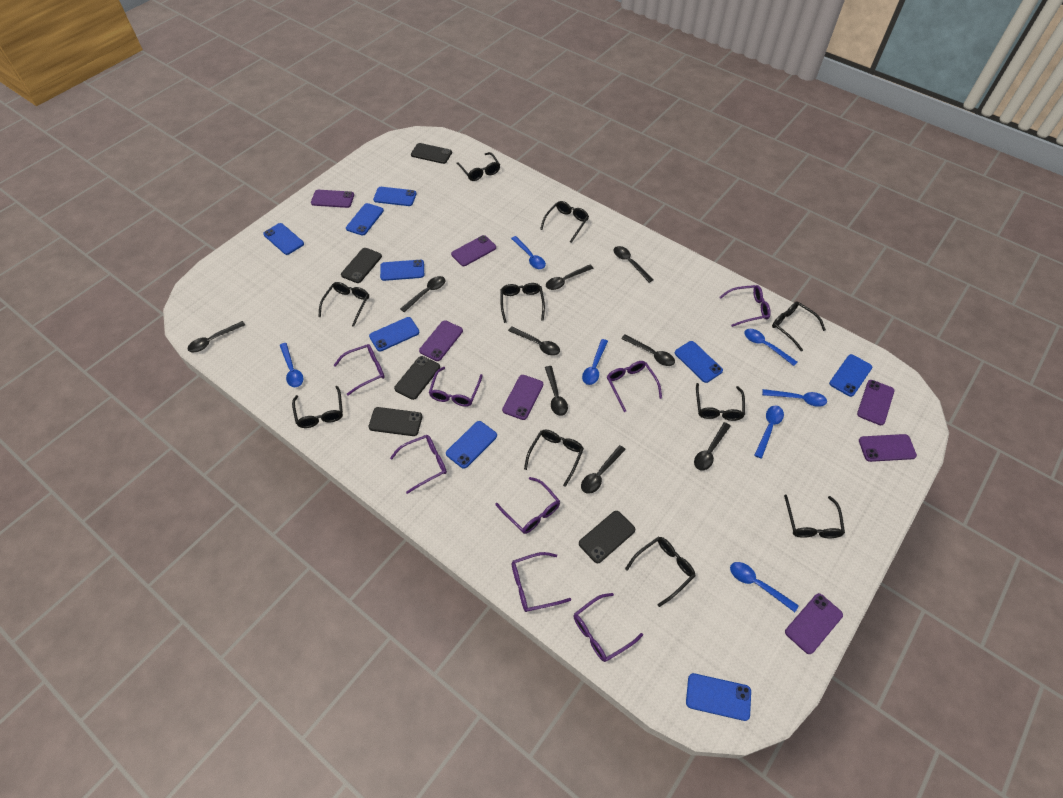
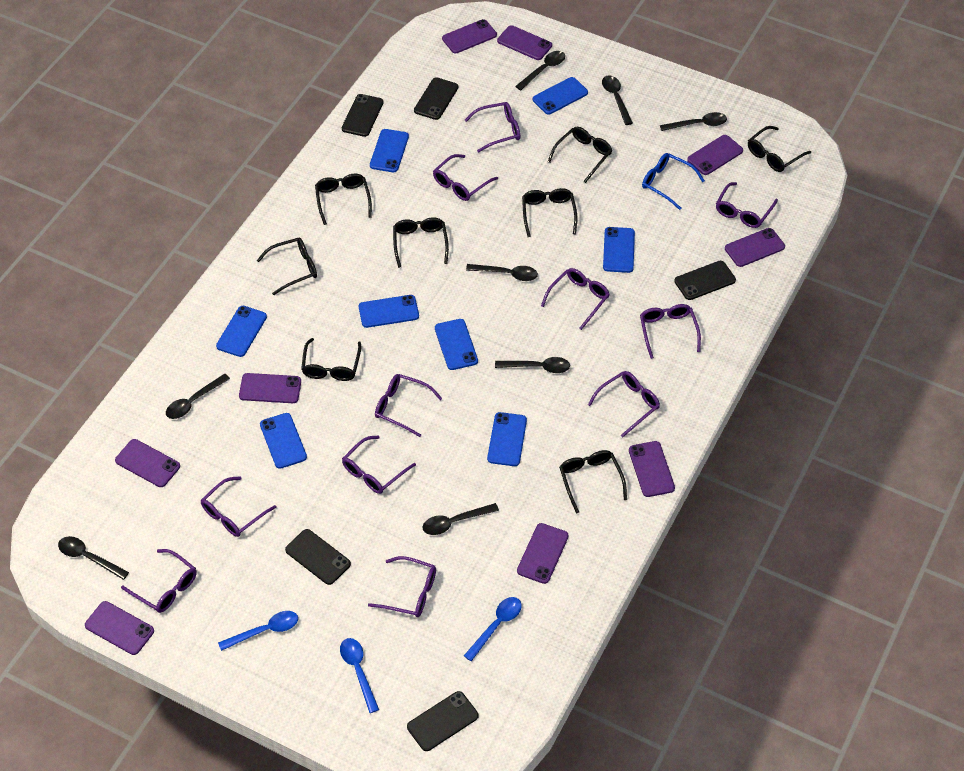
black glasses: [292,386,343,428] [318,282,369,327] [456,152,500,181] [500,283,545,323] [524,430,584,487] [540,201,589,243] [625,537,695,607] [696,383,745,421] [772,301,826,352] [784,495,845,538] = 10 -> [257,238,317,295] [301,338,362,381] [315,173,372,225] [393,217,449,268] [522,188,577,237] [548,127,613,183] [559,450,627,514] [748,126,811,172] = 8
black spoon: [187,321,245,352] [400,276,445,312] [508,326,560,356] [545,366,568,416] [546,265,594,290] [581,445,626,494] [614,246,654,283] [621,335,675,366] [694,422,731,470] = 9 -> [58,536,129,580] [166,374,230,419] [423,503,499,535] [466,264,538,281] [495,357,570,373] [515,51,565,90] [602,75,633,125] [660,112,727,131] = 8
blue glasses: none = 0 -> [642,153,705,210] = 1
blue phone: [263,223,304,255] [346,203,384,236] [369,317,419,352] [373,187,417,206] [380,260,424,281] [446,421,497,469] [675,341,723,383] [686,673,751,721] [829,354,873,397] = 9 -> [216,306,267,357] [260,413,307,469] [359,295,419,328] [370,129,409,172] [435,319,478,370] [487,412,527,466] [533,77,588,115] [603,227,635,273] = 8
blue spoon: [280,343,303,387] [511,236,546,269] [582,339,608,385] [730,562,799,612] [744,329,797,366] [754,405,784,459] [762,389,827,407] = 7 -> [218,611,298,651] [340,638,379,713] [464,597,522,661] = 3
purple glasses: [334,344,384,395] [390,435,447,494] [429,367,483,407] [495,477,560,534] [511,552,572,612] [574,593,643,662] [607,361,662,412] [720,285,771,327] = 8 -> [121,549,197,613] [201,476,277,537] [342,435,416,494] [368,556,436,617] [375,374,442,437] [433,154,498,201] [465,102,520,153] [541,268,610,330] [588,371,660,437] [640,304,701,359] [716,182,778,228] = 11
purple phone: [311,190,354,208] [419,320,463,361] [451,235,496,266] [502,375,543,420] [785,593,843,654] [857,380,894,425] [859,434,917,462] = 7 -> [85,601,154,655] [115,439,180,487] [239,373,301,403] [442,19,497,53] [497,25,552,60] [517,523,569,584] [629,441,675,497] [687,135,743,175] [725,228,785,267] = 9

